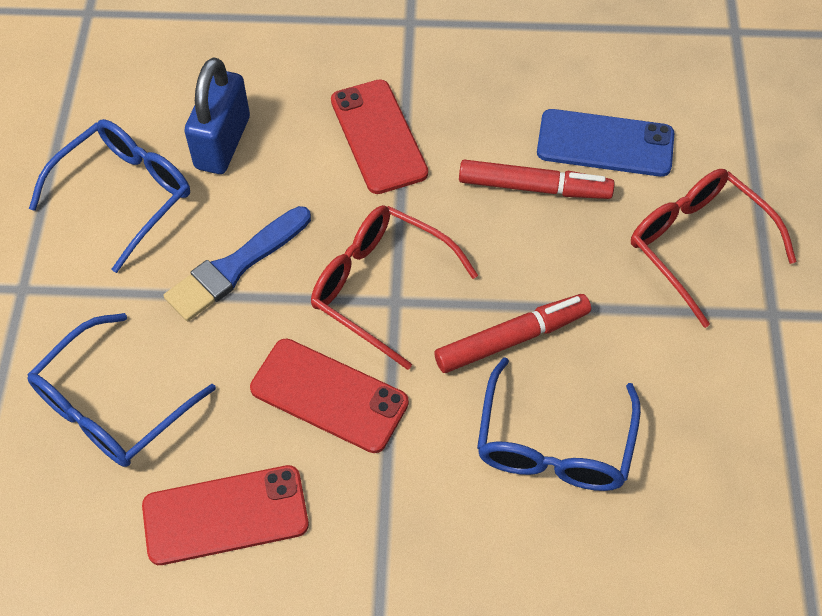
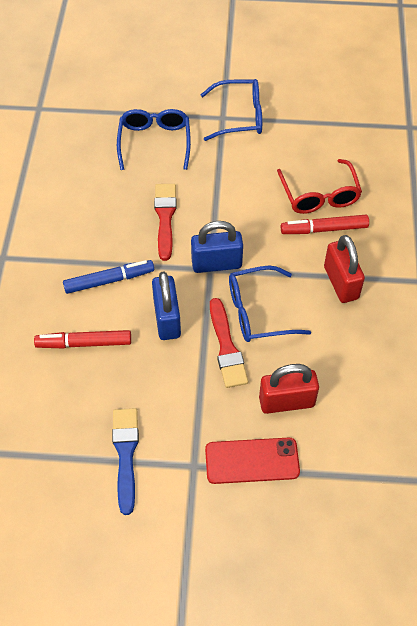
blue marker: none = 0 -> [63,260,154,294] = 1
blue padlock: [184,57,250,174] = 1 -> [152,272,181,340] [191,221,243,273] = 2
blue phone: [537,109,674,177] = 1 -> none = 0
red brush: none = 0 -> [154,184,177,261] [210,298,248,388] = 2
red glasses: [311,205,478,370] [631,169,797,328] = 2 -> [277,159,362,214] = 1
red padlock: none = 0 -> [259,364,319,414] [324,235,365,303] = 2
red phone: [142,465,309,565] [250,339,409,453] [331,80,428,194] = 3 -> [205,438,300,484] = 1

